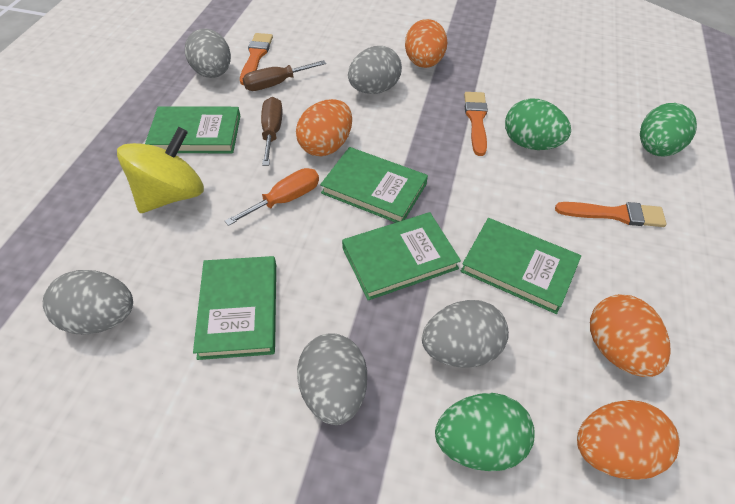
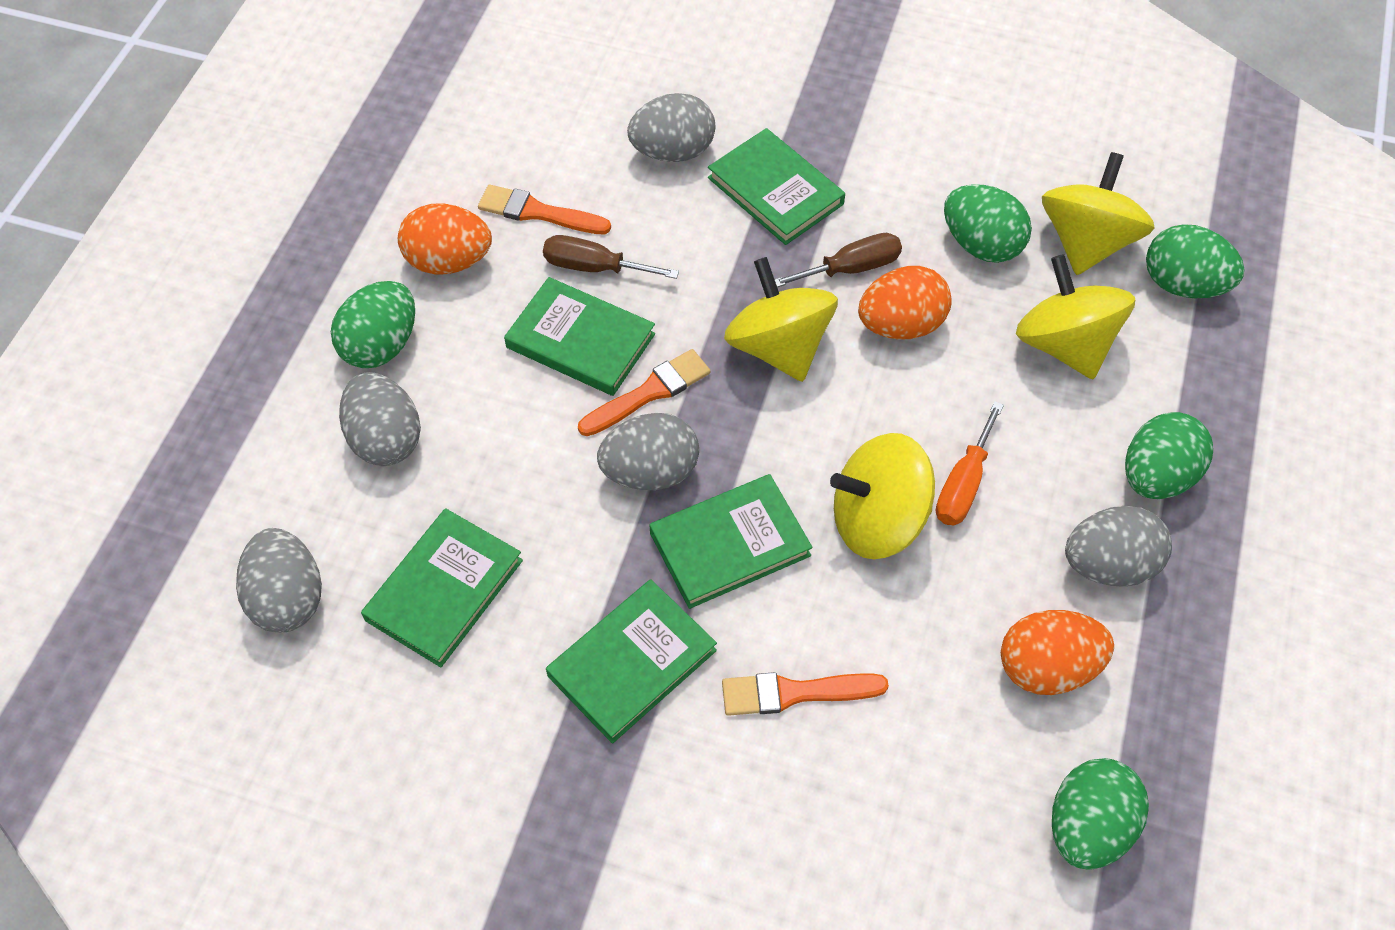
green egg: [435,393,535,471] [505,98,571,150] [640,103,697,157] = 3 -> [331,281,415,368] [944,184,1032,263] [1052,758,1149,870] [1125,412,1213,499] [1146,224,1245,298] = 5
orange egg: [296,99,352,157] [405,19,447,68] [577,400,679,480] [590,294,671,377] = 4 -> [398,203,492,274] [858,266,952,340] [1001,610,1114,695] = 3
yellow spinning top: [117,127,204,213] = 1 -> [724,257,838,382] [830,433,935,559] [1016,254,1135,379] [1042,152,1155,275] = 4

